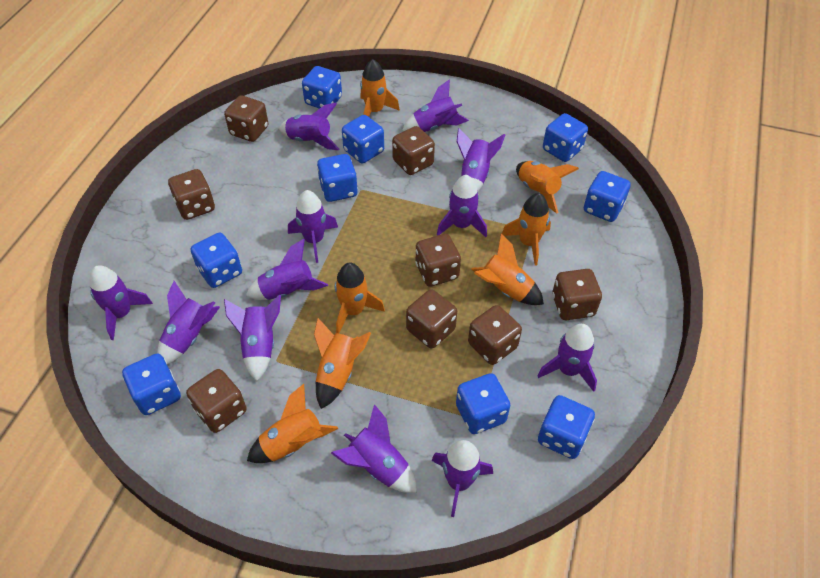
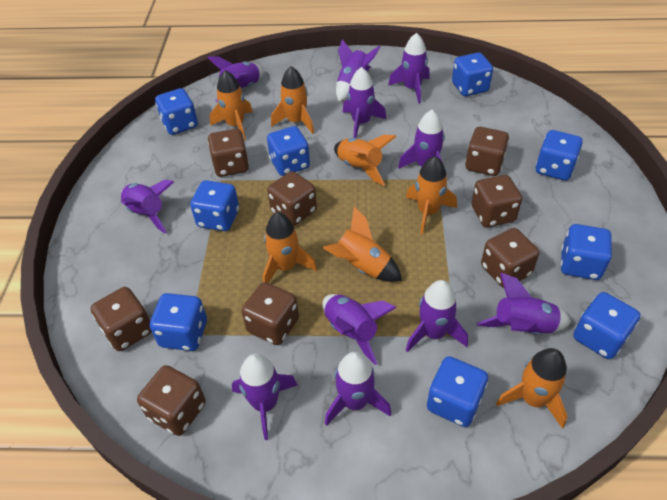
purple rocket: [89,265,153,340] [157,281,220,365] [224,295,281,381] [246,239,328,300] [279,103,339,150] [288,190,338,263] [331,404,417,493] [402,80,469,132] [431,440,493,517] [437,175,487,237] [457,128,505,191] [538,324,597,392] = 12 -> [121,180,174,234] [207,56,263,102] [232,354,297,440] [322,294,397,365] [325,352,391,426] [336,39,380,102] [343,67,386,138] [388,33,430,103] [398,110,445,169] [406,280,468,352] [476,273,571,335] = 11

